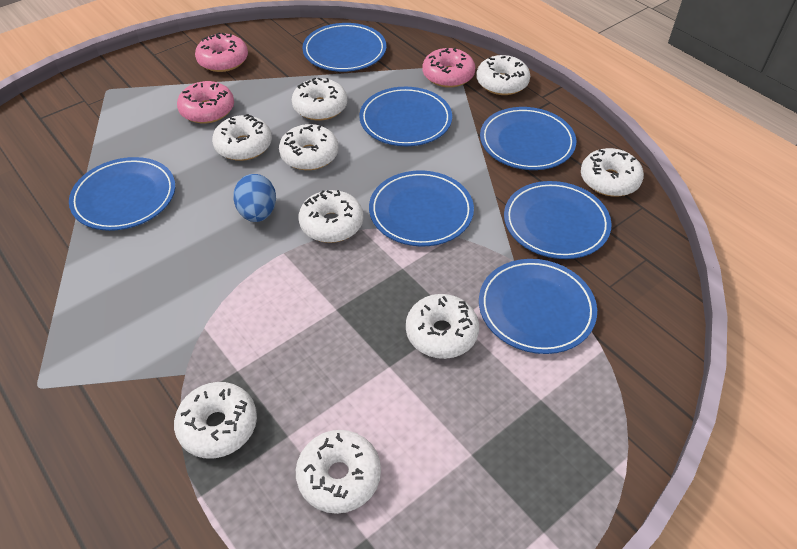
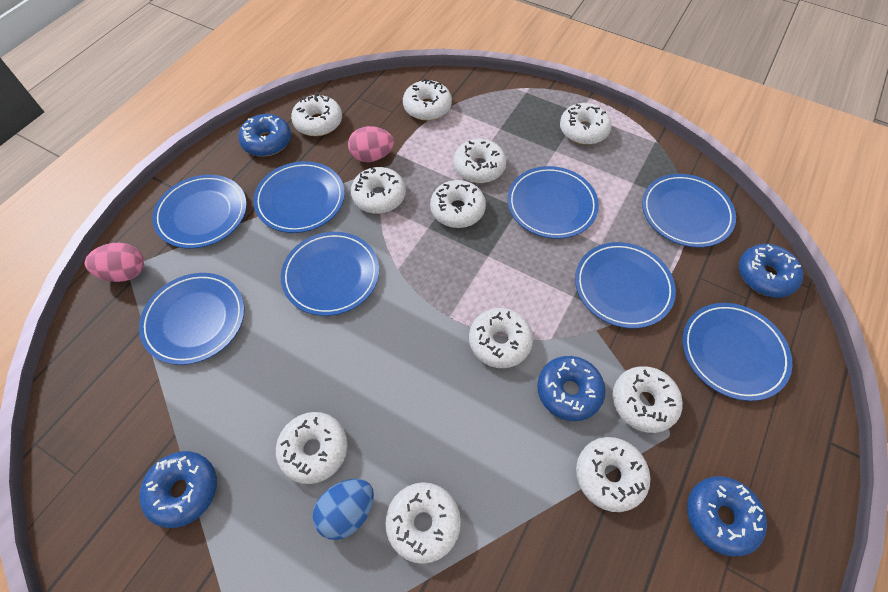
blue donut: none = 0 -> [139,451,217,528] [238,114,291,157] [537,356,606,421] [687,476,767,556] [739,244,804,298] = 5
blue plate: [69,157,175,231] [302,23,386,72] [359,87,452,146] [369,170,474,246] [479,259,597,354] [480,107,576,170] [504,181,611,259] = 7 -> [139,273,244,365] [152,175,247,249] [253,161,345,233] [281,232,379,316] [507,166,599,239] [575,242,676,328] [642,174,736,248] [682,303,792,401] = 8
pink donut: [177,81,234,124] [195,32,248,72] [423,48,475,88] = 3 -> none = 0
pink egg: none = 0 -> [85,243,144,282] [348,126,394,162] = 2
white donut: [174,382,257,459] [212,114,272,161] [279,124,338,170] [292,77,347,121] [296,430,381,514] [299,190,363,243] [406,294,479,359] [476,55,530,95] [581,148,644,196] = 9 -> [276,412,348,484] [291,94,342,136] [351,167,406,214] [385,482,461,564] [403,79,452,121] [430,180,486,228] [454,139,506,183] [469,308,533,368] [560,103,612,145] [576,437,650,512] [612,366,683,433] = 11

